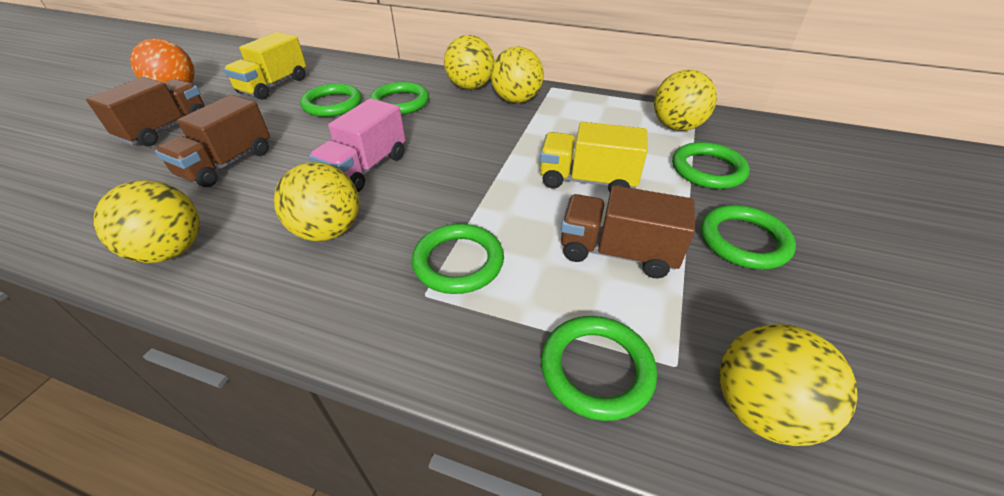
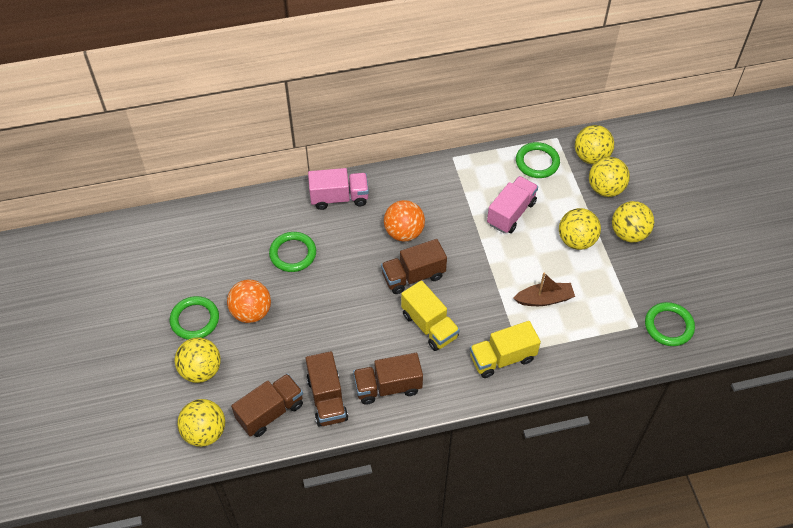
brown boat: none = 0 -> [513,273,575,306] = 1
brown truck: [86,77,204,146] [155,95,270,187] [561,185,695,278] = 3 -> [231,373,303,437] [306,351,348,427] [353,353,423,405] [381,239,447,294] = 4
green ring: [300,83,362,117] [370,82,429,115] [412,224,504,294] [541,316,657,421] [672,142,750,189] [701,205,796,269] = 6 -> [170,296,219,340] [269,232,316,272] [516,142,560,178] [645,302,695,346] = 4
orange ball: [130,38,195,83] = 1 -> [227,280,271,323] [384,200,425,241] = 2
pink truck: [309,98,405,192] = 1 -> [308,168,369,210] [487,176,538,233] = 2

